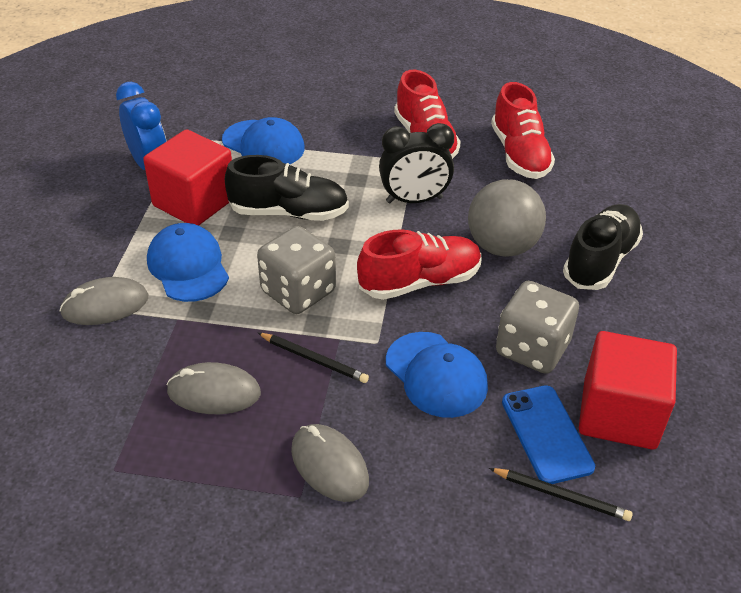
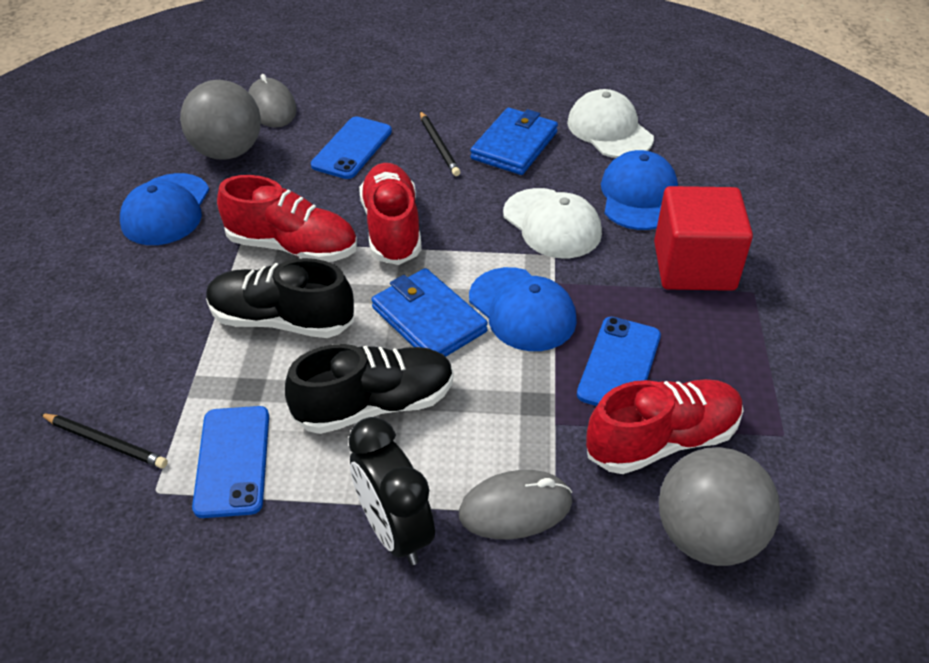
blue clock: [116,82,167,170] = 1 -> none = 0
blue phone: [502,385,595,484] = 1 -> [192,406,269,518] [311,116,392,179] [577,317,661,406] = 3
blue wallet: none = 0 -> [371,268,488,357] [470,108,558,175] = 2
grey ball: [468,179,546,257] = 1 -> [180,80,261,160] [659,447,780,566] = 2
grey dice: [257,226,336,314] [496,281,579,374] = 2 -> none = 0
grey mouse: [59,277,148,325] [166,362,261,414] [291,424,369,502] = 3 -> [248,74,297,128] [459,470,572,539] = 2
red cube: [143,129,232,226] [579,331,677,450] = 2 -> [654,186,753,291] = 1
white cap: none = 0 -> [503,188,602,258] [567,89,654,158] = 2

